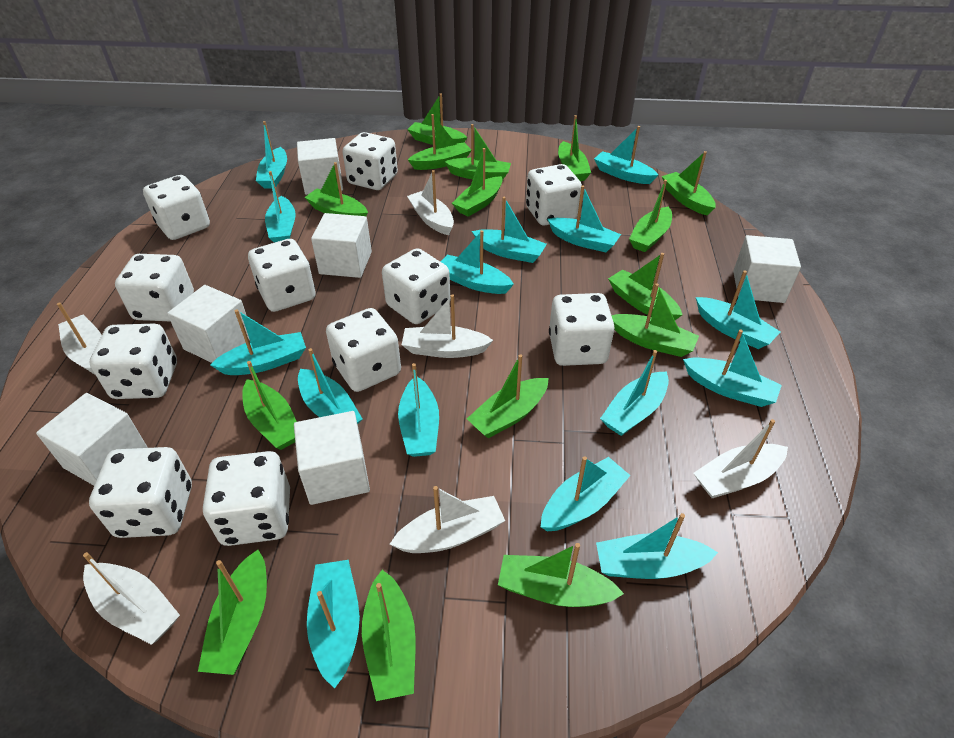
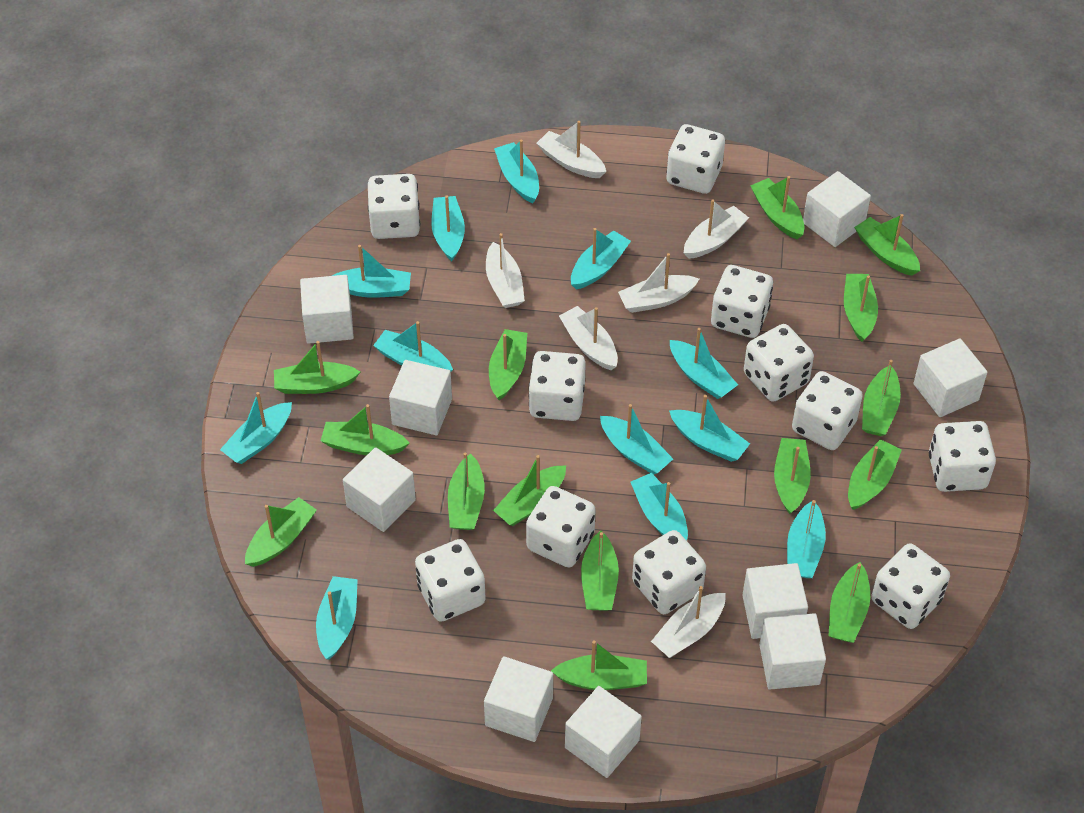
turquoise boat: [210,309,306,375] [256,121,287,188] [265,171,296,243] [298,348,363,425] [307,560,360,689] [398,363,439,457] [441,230,514,294] [472,197,547,263] [541,456,631,532] [547,186,621,252] [594,126,658,184] [596,513,718,579] [600,350,669,436] [683,330,782,407] [696,270,780,349] = 15 -> [220,392,292,464] [316,576,358,659] [332,245,411,298] [373,321,453,371] [431,196,465,261] [494,140,539,204] [571,228,631,289] [600,404,673,475] [631,473,688,541] [669,395,750,462] [670,328,738,399] [787,500,826,578] = 12
white cube: [36,393,148,486] [167,285,250,363] [294,411,370,505] [297,138,343,195] [311,213,372,278] [733,235,801,303] = 6 -> [300,275,354,344] [343,447,416,532] [389,360,452,435] [484,656,553,742] [565,686,642,778] [742,563,808,639] [759,613,826,690] [803,171,871,247] [913,338,988,417] = 9

